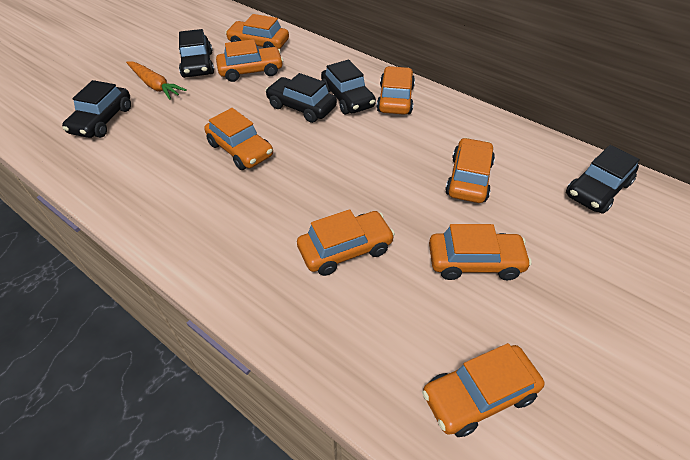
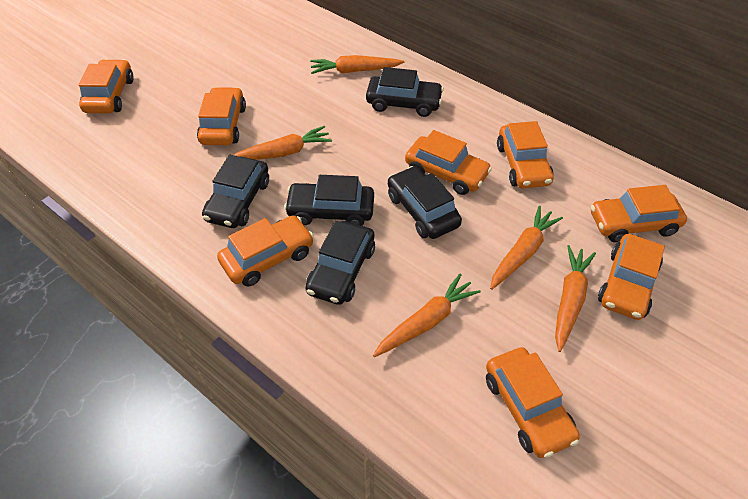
orange carrot: [126,62,187,100] = 1 -> [234,126,332,160] [310,55,404,74] [373,273,481,357] [490,205,563,290] [555,245,596,352] = 5

